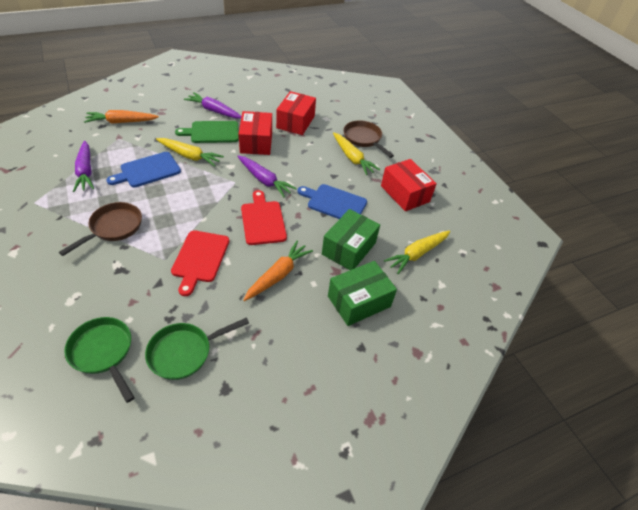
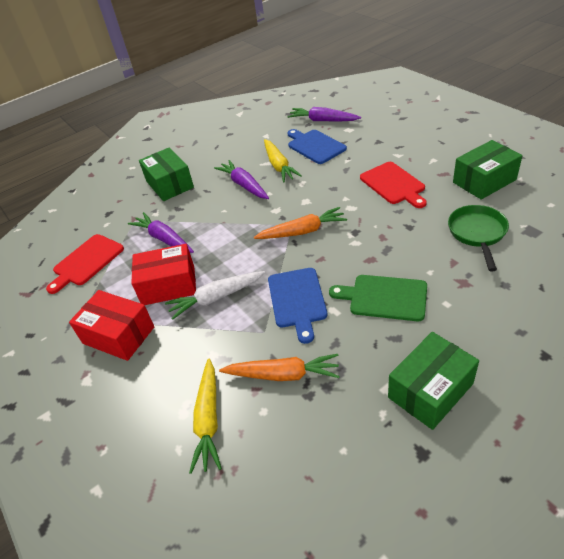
brown pan: [59,202,142,256] [343,120,394,158] = 2 -> none = 0
green box: [322,209,380,270] [328,261,397,326] = 2 -> [139,148,194,201] [388,332,479,430] [453,140,522,200] = 3
green pan: [64,317,135,403] [145,317,249,380] = 2 -> [448,205,509,271] = 1
red box: [239,111,272,155] [276,91,316,135] [381,159,437,211] = 3 -> [69,290,154,361] [131,244,196,305] = 2
white carrot: none = 0 -> [165,271,265,320] = 1
yellow carrot: [156,138,224,167] [333,132,380,175] [384,230,450,274] = 3 -> [189,359,222,474] [264,139,302,182] = 2

